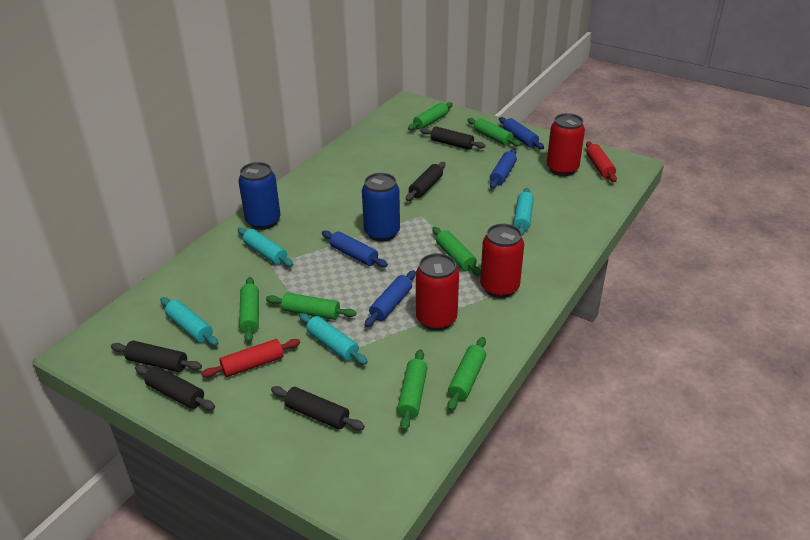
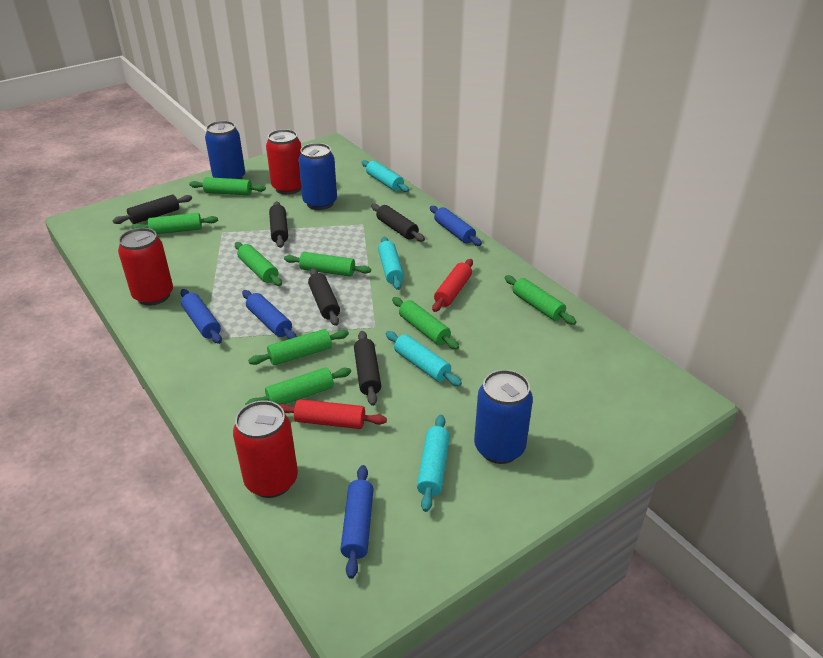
blue can: [238,162,280,230] [362,173,400,242] = 2 -> [205,121,245,179] [298,143,337,210] [474,370,533,464] = 3
green rolling pin: [239,277,259,342] [266,292,357,320] [397,349,428,431] [408,102,453,130] [432,227,481,276] [448,337,486,411] [467,118,521,147] = 7 -> [131,213,218,234] [189,177,266,195] [235,242,282,286] [245,367,351,405] [248,329,349,365] [284,252,371,277] [392,297,459,349] [504,275,576,325] = 8

